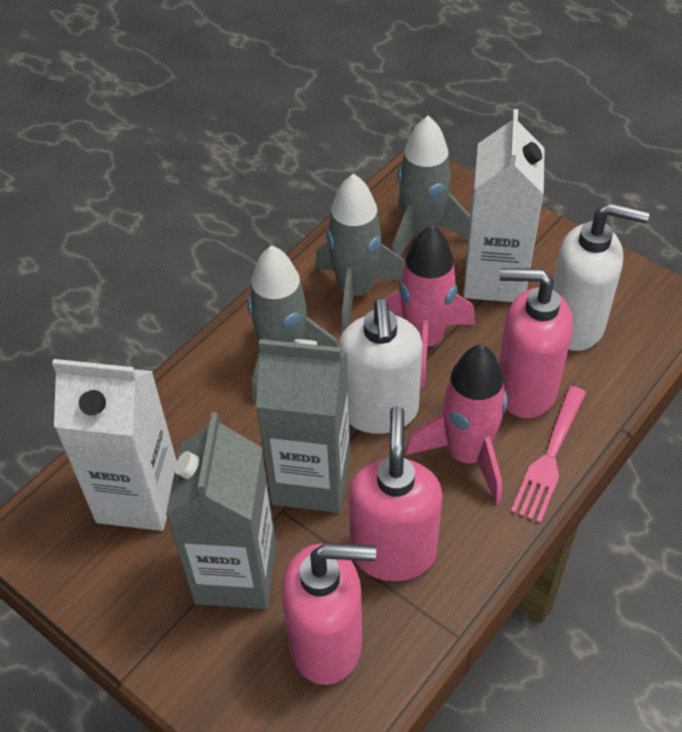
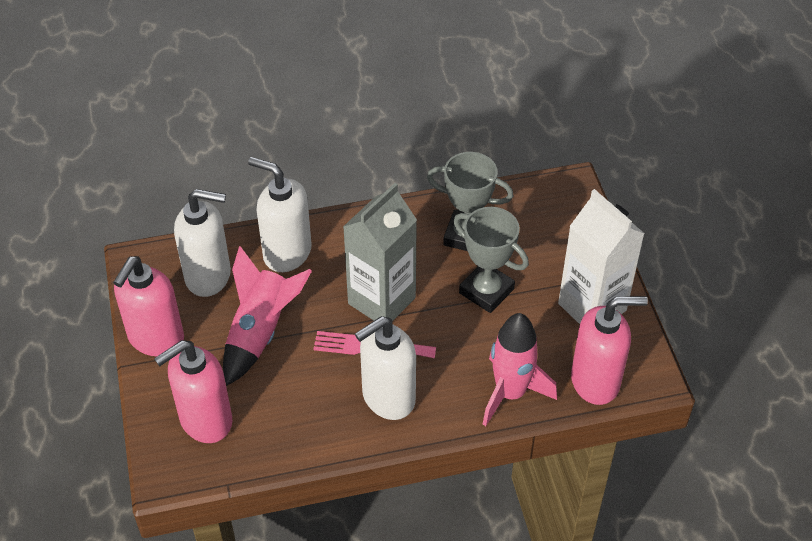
grey carton: [166,412,276,609] [256,339,350,513] = 2 -> [343,183,417,321] = 1
grey rocket: [248,245,338,403] [315,173,405,333] [392,115,470,257] = 3 -> none = 0
grey trophy: none = 0 -> [427,152,514,251] [454,207,529,313] = 2
white carton: [52,359,177,531] [463,109,545,302] = 2 -> [558,189,645,324] = 1
white soap dispenser: [338,298,422,434] [553,203,650,351] = 2 -> [174,189,231,297] [248,157,312,272] [355,316,416,420] = 3

